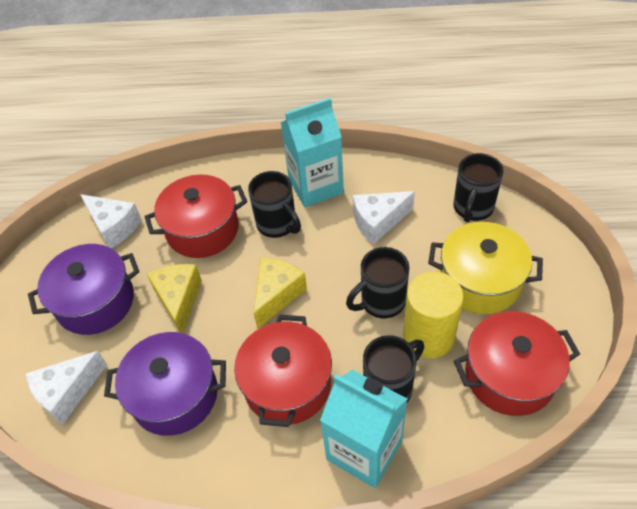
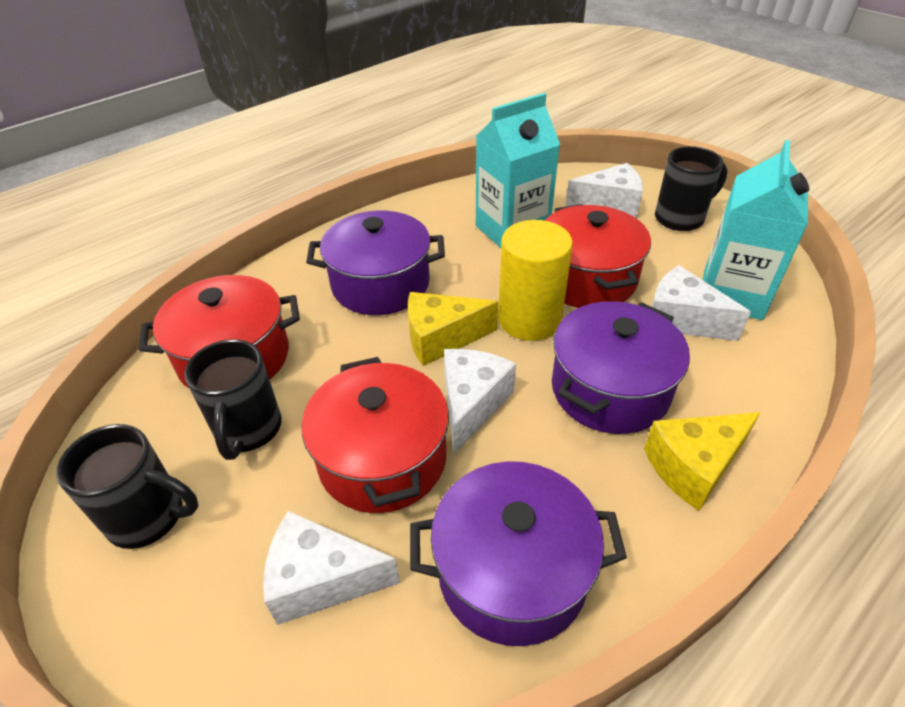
black mug: [248,171,301,238] [346,247,409,318] [363,335,424,402] [453,153,503,222] = 4 -> [56,424,199,549] [184,339,282,460] [655,146,727,231] = 3
purple pot: [28,244,139,335] [104,332,226,436] = 2 -> [306,211,445,315] [410,461,627,646] [552,301,690,434] = 3
white cheese: [26,351,107,424] [80,194,142,248] [353,191,415,244] = 3 -> [263,511,400,625] [444,349,516,454] [565,163,643,219] [652,265,751,341] = 4
yellow pot: [428,222,543,314] = 1 -> none = 0

